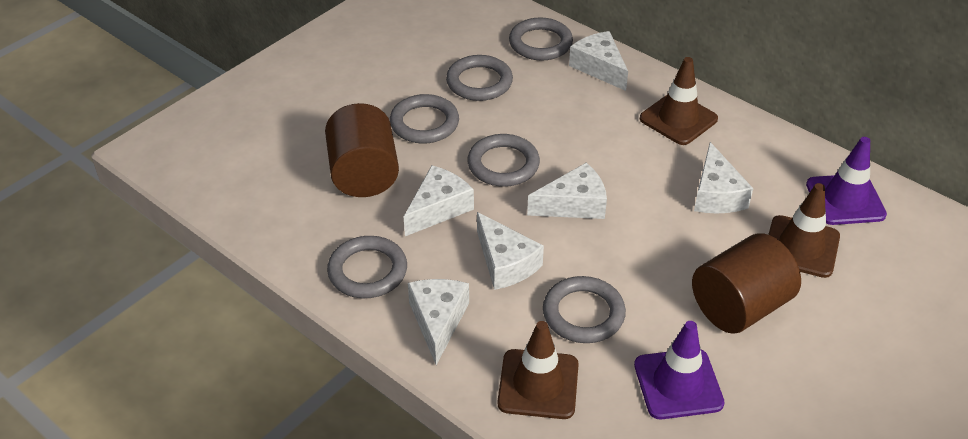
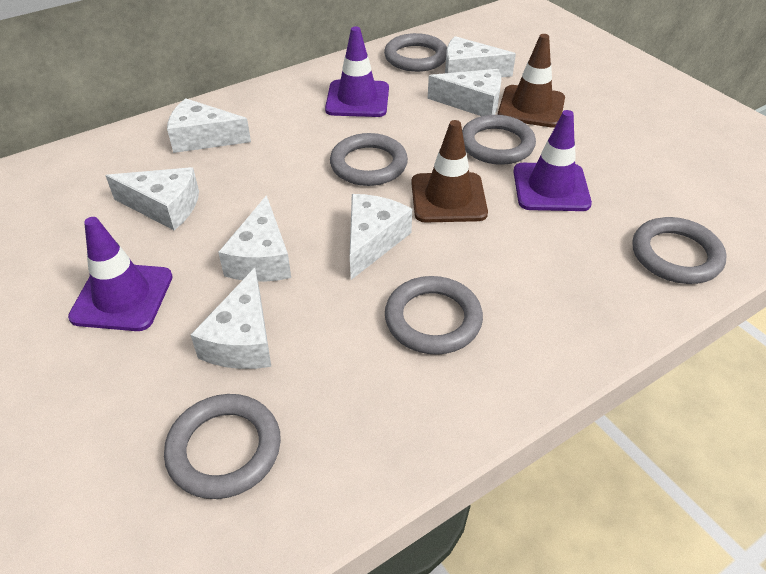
brown cylinder: [325,103,399,197] [692,233,801,334] = 2 -> none = 0
brown traffic cone: [498,321,579,419] [640,57,718,145] [768,183,840,278] = 3 -> [411,120,488,222] [498,34,565,128] = 2
purple traffic cone: [634,321,725,419] [806,137,887,225] = 2 -> [68,217,173,331] [325,26,389,117] [513,110,592,211] = 3
white cheese: [404,165,474,236] [408,279,469,365] [477,212,544,290] [527,163,607,219] [569,31,628,91] [694,142,753,214] = 6 -> [105,167,199,230] [167,98,251,153] [191,268,271,369] [218,195,291,282] [350,194,412,280] [427,69,501,116] [445,36,516,77] = 7

